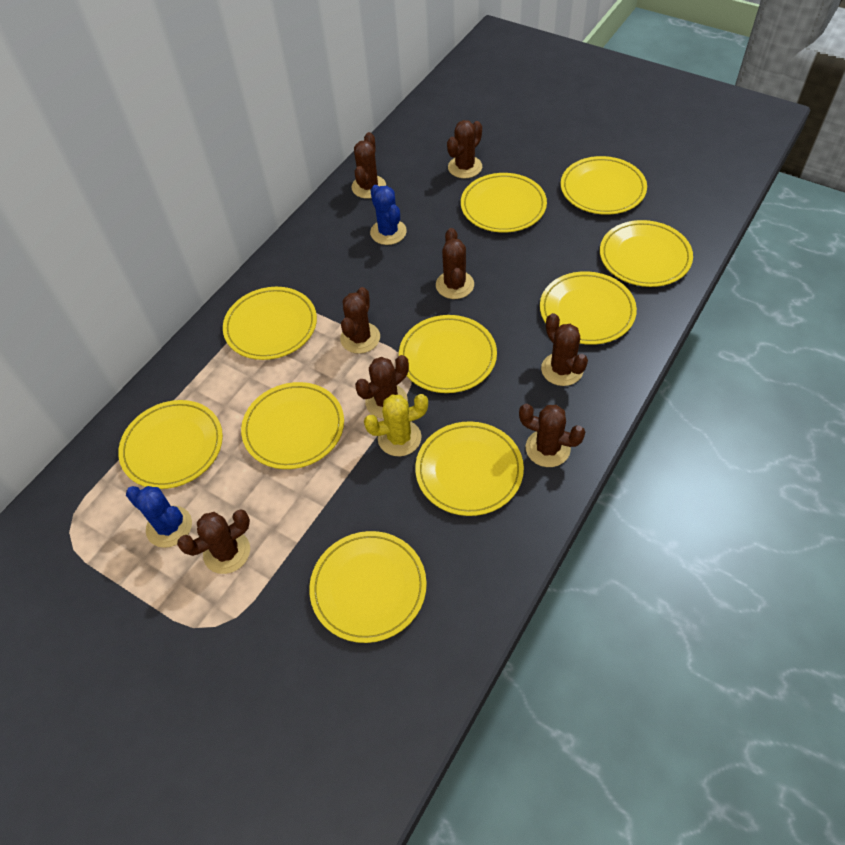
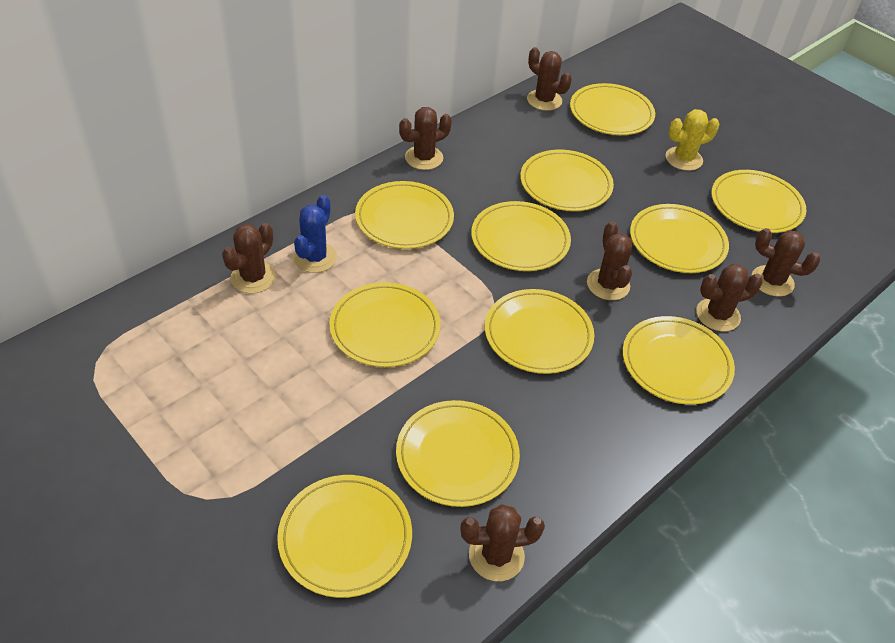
blue cactus: [126,486,192,548] [370,185,407,245] = 2 -> [293,195,337,273] = 1
brown cactus: [177,509,250,574] [340,287,380,354] [351,132,386,199] [355,355,409,419] [436,228,474,299] [447,120,482,179] [519,404,585,467] [541,313,588,386] = 8 -> [222,223,276,294] [399,107,452,170] [460,504,545,581] [527,47,572,111] [587,222,632,300] [696,263,763,332] [752,228,820,297] = 7
yellow plate: [118,400,223,489] [223,287,317,360] [241,382,344,469] [309,531,427,643] [399,315,497,393] [415,421,524,516] [461,173,547,233] [540,271,637,345] [561,156,647,215] [600,220,693,287] = 10 -> [277,475,412,598] [329,282,441,367] [355,181,454,249] [396,400,520,507] [471,201,571,271] [485,289,594,374] [520,149,614,211] [570,83,655,135] [623,316,735,405] [630,204,729,273] [711,170,806,233] = 11

